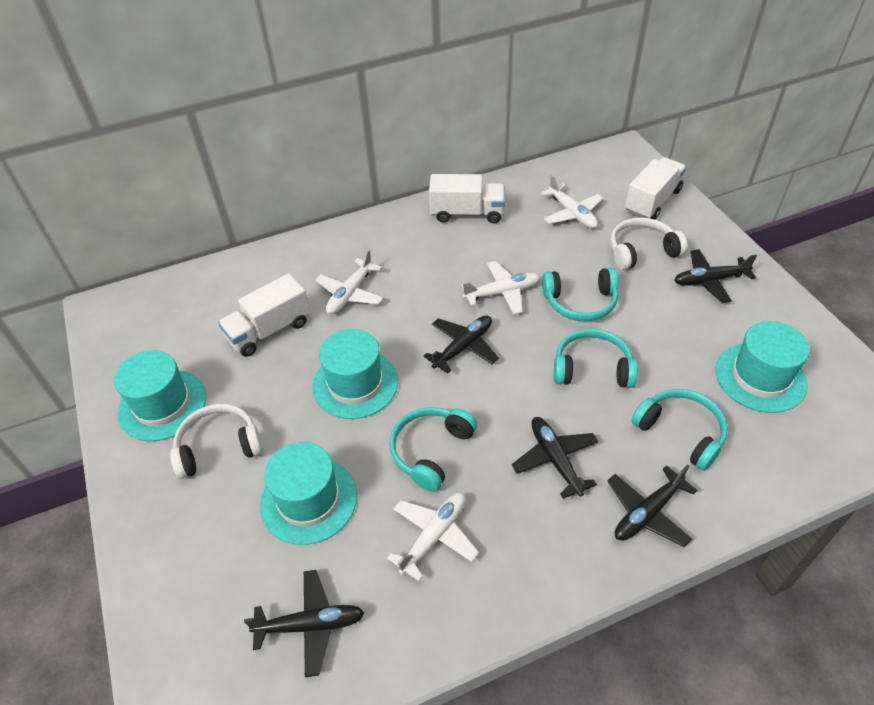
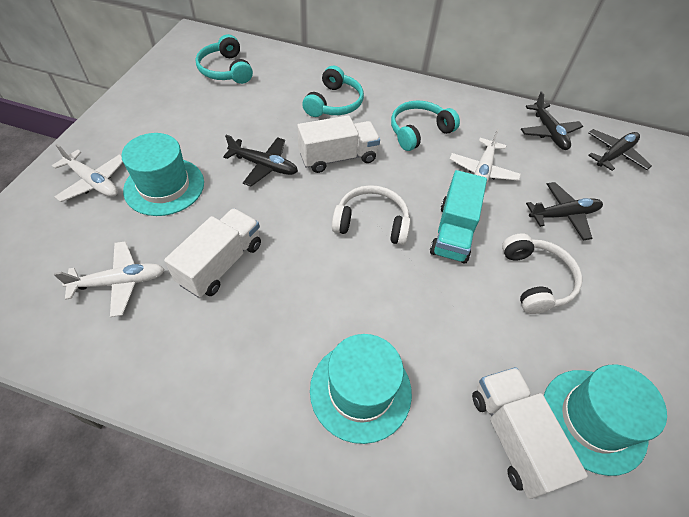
black plane: [244,570,364,677] [423,315,499,373] [512,417,598,499] [607,464,697,547] [674,249,757,303] = 5 -> [223,135,298,187] [521,91,583,150] [526,182,603,241] [588,129,652,171] = 4
turquoise hat: [114,350,206,441] [260,442,357,545] [312,329,398,419] [716,321,810,413] = 4 -> [121,133,204,216] [310,334,412,444] [544,365,667,476] = 3
turquoise headphones: [389,407,477,492] [542,268,618,321] [554,329,638,388] [632,389,728,471] = 4 -> [195,34,253,84] [302,66,364,117] [391,100,460,151] = 3
turquoise truck: none = 0 -> [430,170,487,264] = 1
white plane: [315,249,383,314] [387,493,479,581] [461,261,540,315] [541,175,603,228] = 4 -> [52,144,123,202] [54,241,165,317] [450,128,521,184] = 3

